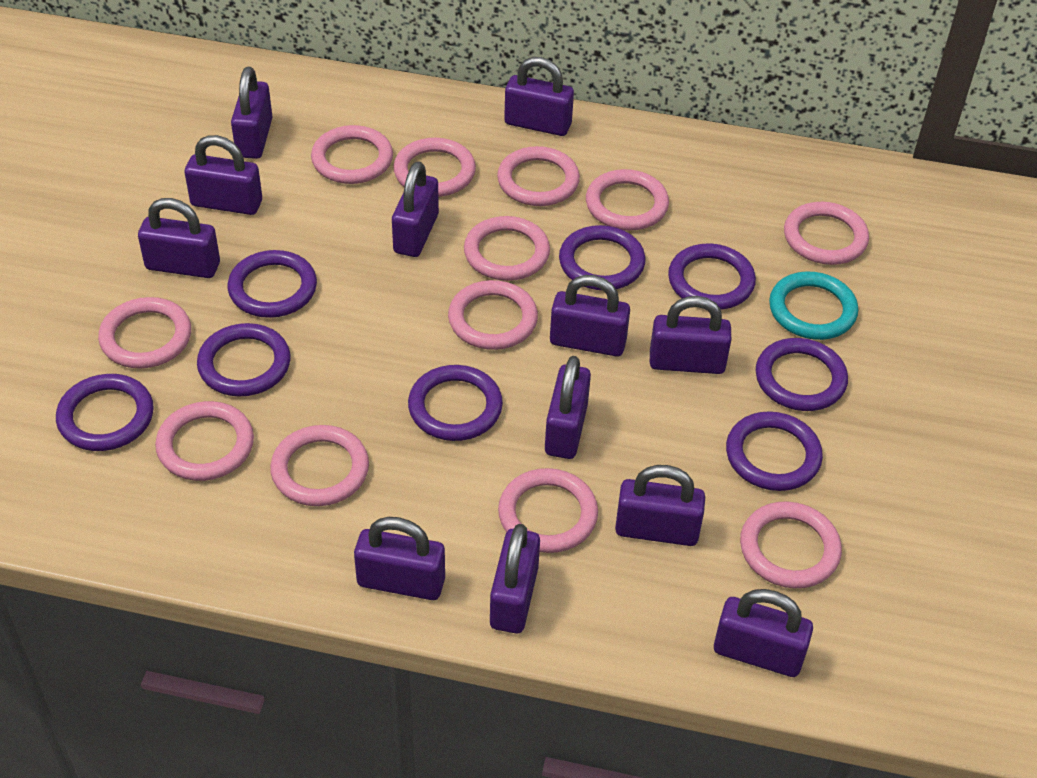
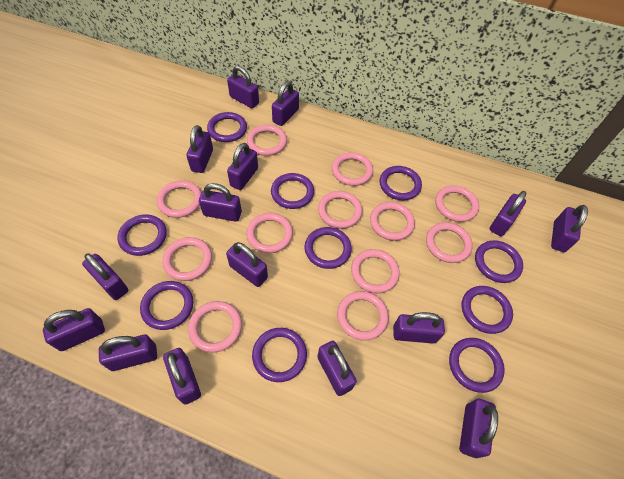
purple padlock: [138,198,220,278] [185,135,262,215] [231,67,273,159] [354,517,445,600] [392,161,439,257] [490,524,540,633] [504,57,574,136] [545,356,591,459] [550,275,630,356] [615,465,705,546] [650,296,731,374] [714,589,813,677] = 12 -> [43,308,105,351] [82,253,128,300] [99,335,157,371] [163,348,201,405] [186,125,213,173] [199,183,242,222] [226,242,268,287] [227,66,259,108] [227,143,258,190] [272,81,299,126] [317,341,357,396] [393,312,445,344] [459,399,498,458] [490,191,526,236] [551,205,588,252] = 15
purple ring: [56,374,154,451] [197,323,290,397] [228,250,317,318] [408,365,503,441] [559,225,646,290] [668,244,756,310] [726,411,823,491] [756,338,848,411] = 8 -> [118,215,167,256] [140,281,193,330] [207,112,247,142] [252,328,307,382] [271,173,314,209] [305,227,352,269] [380,166,422,200] [449,338,505,393] [462,286,513,334] [475,240,523,283] = 10
turquoise ring: [769,272,858,340] = 1 -> none = 0

